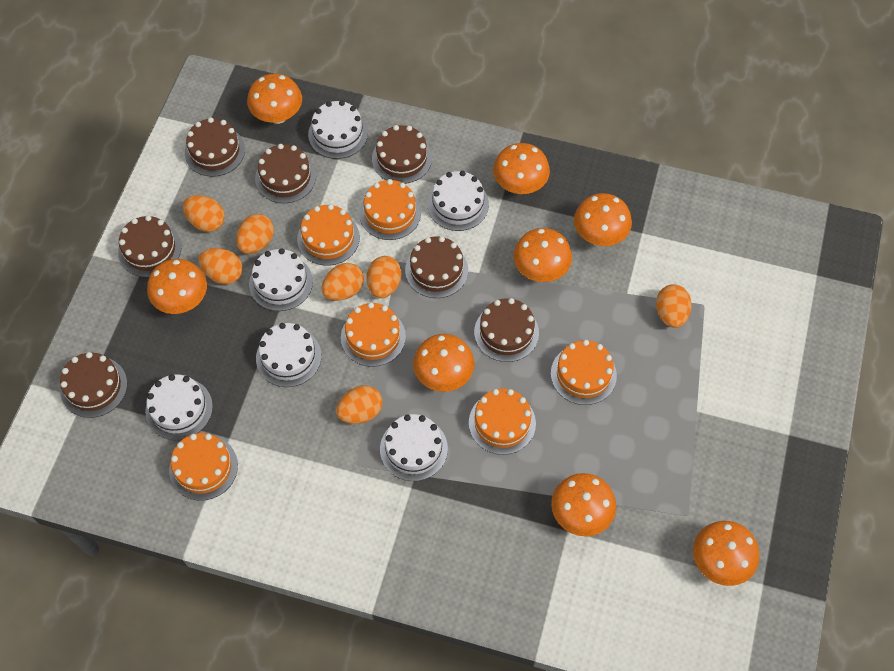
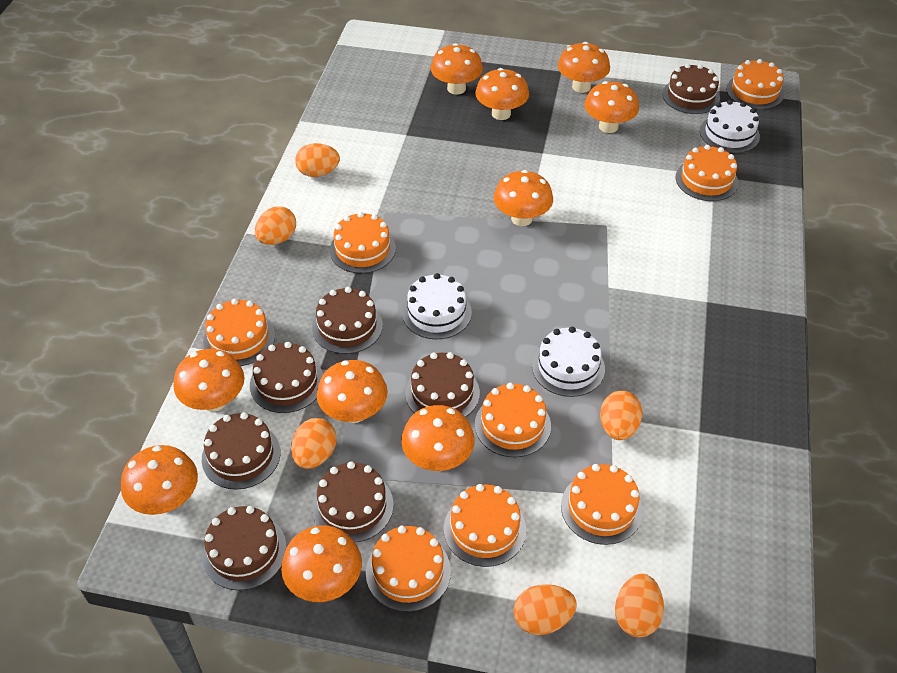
orange cake: [169,433,238,501] [297,204,360,266] [341,302,406,367] [359,179,421,240] [469,388,536,455] [551,340,617,405] = 6 -> [203,299,275,366] [330,212,396,273] [366,526,451,612] [444,484,526,567] [475,383,551,457] [561,464,643,545] [676,145,738,201] [726,59,784,109] = 8
orange egg: [183,195,225,232] [199,248,243,284] [236,214,274,254] [322,263,364,301] [336,385,382,424] [367,256,401,298] [656,284,692,328] = 7 -> [255,206,296,245] [291,418,337,469] [295,143,340,177] [513,584,577,635] [600,391,643,440] [615,574,664,637] = 6
orange mushroom: [147,259,207,314] [247,74,302,124] [413,334,475,392] [493,143,550,194] [513,228,572,282] [551,473,616,536] [574,193,632,246] [693,521,759,586] = 8 -> [121,445,198,515] [173,349,245,412] [281,525,362,602] [317,360,388,423] [401,405,475,471] [431,43,483,95] [475,68,529,120] [494,170,553,226] [558,42,610,93] [584,81,639,133] = 10
white cake: [145,374,213,440] [249,248,313,311] [256,323,322,387] [308,100,368,159] [380,414,448,481] [428,171,489,231] = 6 -> [402,273,472,339] [532,327,605,397] [700,100,760,153] = 3

